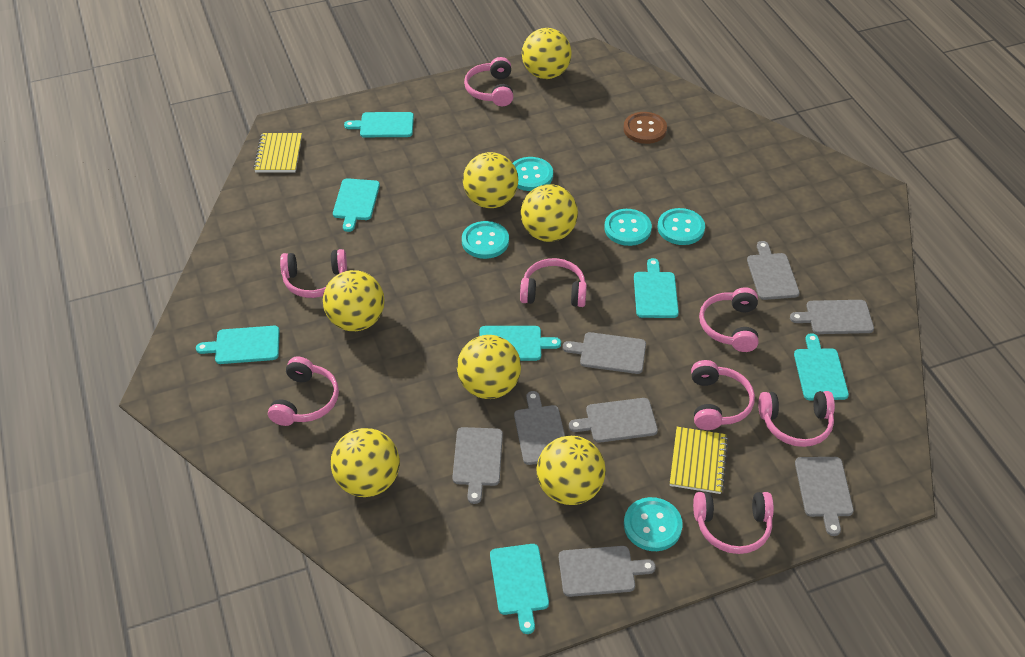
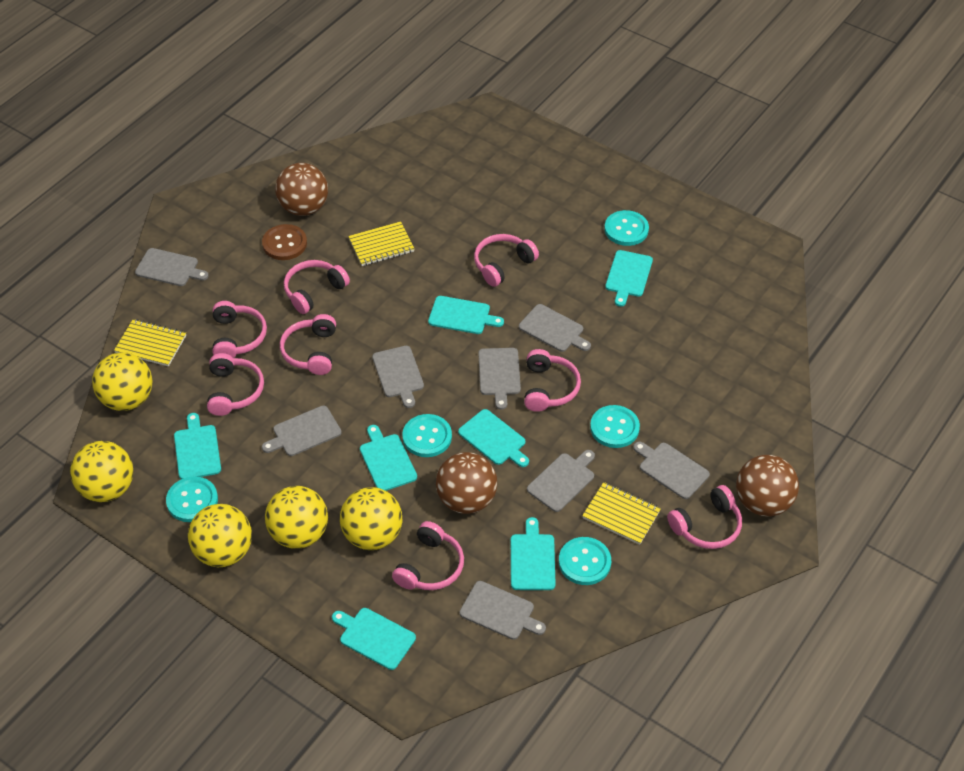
brown ball: none = 0 -> [275,163,328,216] [436,452,497,514] [736,455,799,517] = 3
yellow ball: [323,270,384,331] [331,428,400,497] [457,335,521,399] [463,152,519,208] [521,184,578,242] [522,28,572,79] [536,436,606,505] = 7 -> [70,441,134,502] [92,352,152,411] [188,504,252,567] [265,486,328,549] [340,487,403,550] = 5
yellow notebook: [253,133,302,172] [670,427,728,494] = 2 -> [114,319,186,366] [348,221,415,266] [582,482,661,545] = 3

